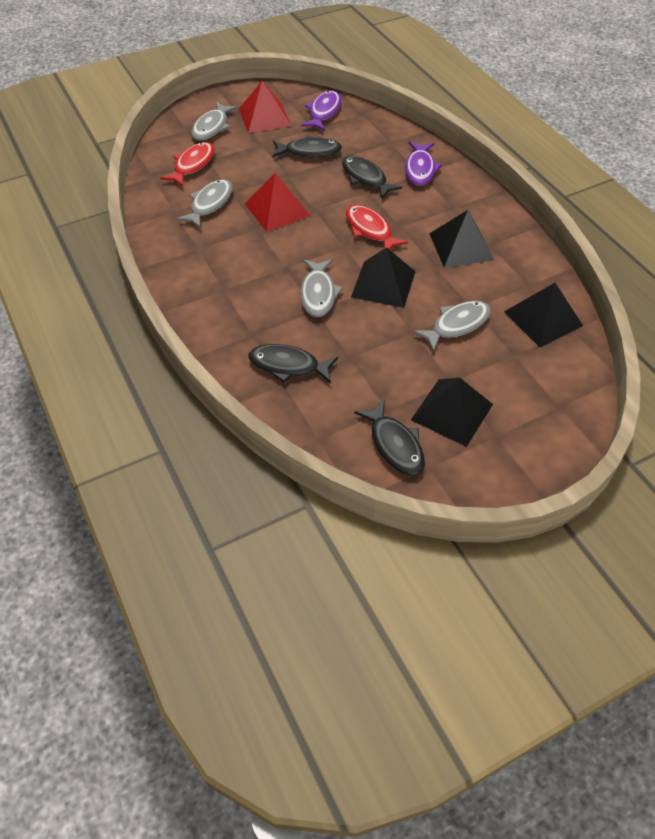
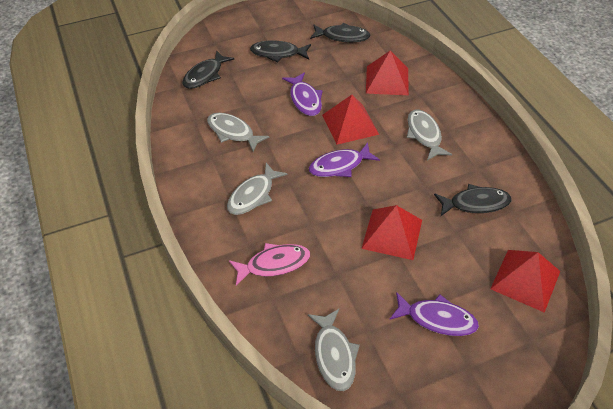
black pyramid: [351,247,416,308] [411,378,493,447] [429,210,494,268] [504,283,583,347] = 4 -> none = 0
pink fish: none = 0 -> [229,243,310,286] = 1
purple fish: [301,91,341,131] [405,142,442,186] = 2 -> [282,72,323,116] [309,142,380,177] [389,292,479,336] = 3
red fish: [160,142,215,187] [346,205,408,250] = 2 -> none = 0
red pyramid: [239,81,291,133] [245,173,311,232] = 2 -> [322,95,379,145] [361,205,422,260] [366,50,409,95] [490,250,560,313] = 4

